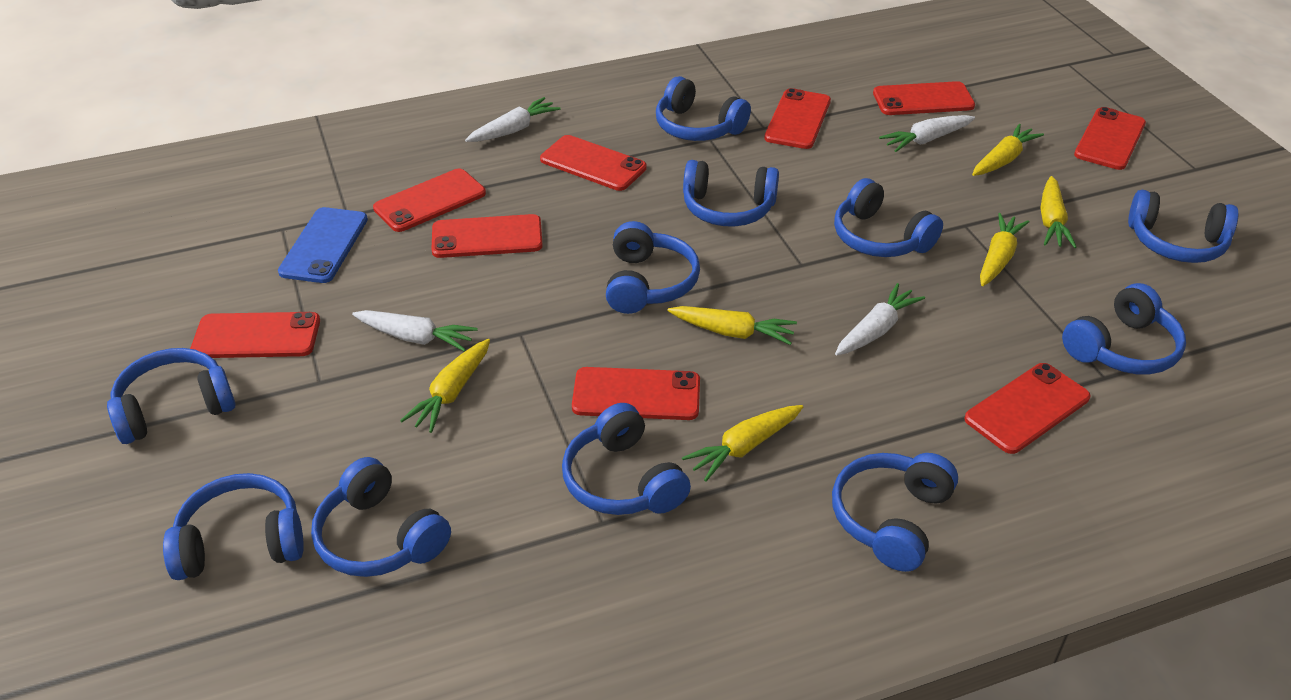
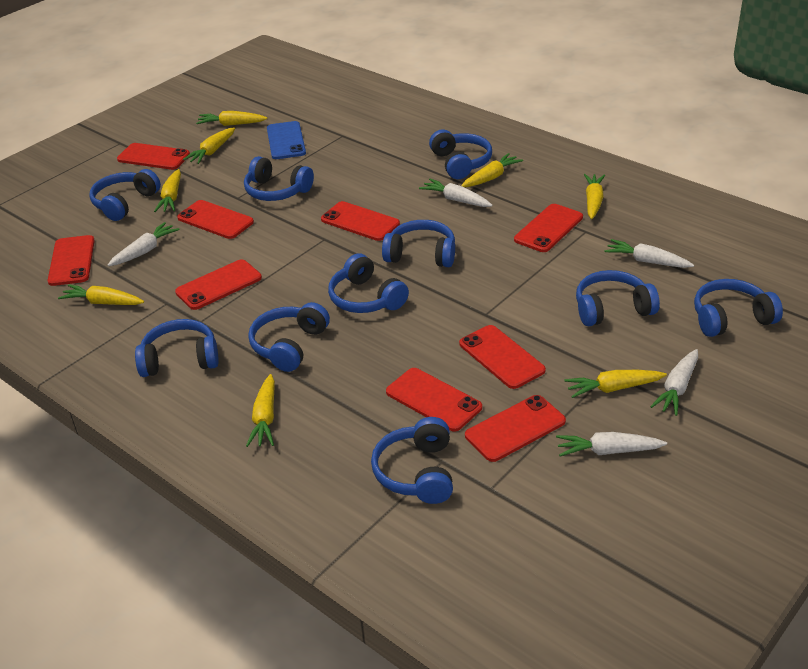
blue headphones: [107,348,236,444] [163,473,304,580] [311,457,451,577] [562,403,691,515] [606,221,700,314] [656,76,751,141] [683,160,779,227] [832,453,958,572] [834,178,943,257] [1062,283,1186,374] [1128,190,1238,263] = 11 -> [89,169,161,221] [135,319,219,377] [244,156,314,201] [248,302,330,372] [328,253,409,313] [371,417,453,504] [382,220,455,267] [429,129,492,179] [576,270,660,326] [694,279,783,337] = 10
white carrot: [352,310,477,352] [465,97,560,142] [835,283,925,356] [879,115,975,152] = 4 -> [108,222,179,266] [419,179,493,207] [556,432,667,457] [604,239,694,268] [650,349,698,416] = 5
yellow carrot: [400,339,490,433] [667,306,797,345] [682,405,803,482] [972,124,1044,176] [980,213,1030,286] [1040,176,1076,248] = 6 -> [58,284,144,305] [154,169,181,212] [183,127,235,164] [196,111,268,126] [246,374,275,447] [461,153,523,187] [564,370,667,398] [584,174,605,219] = 8

